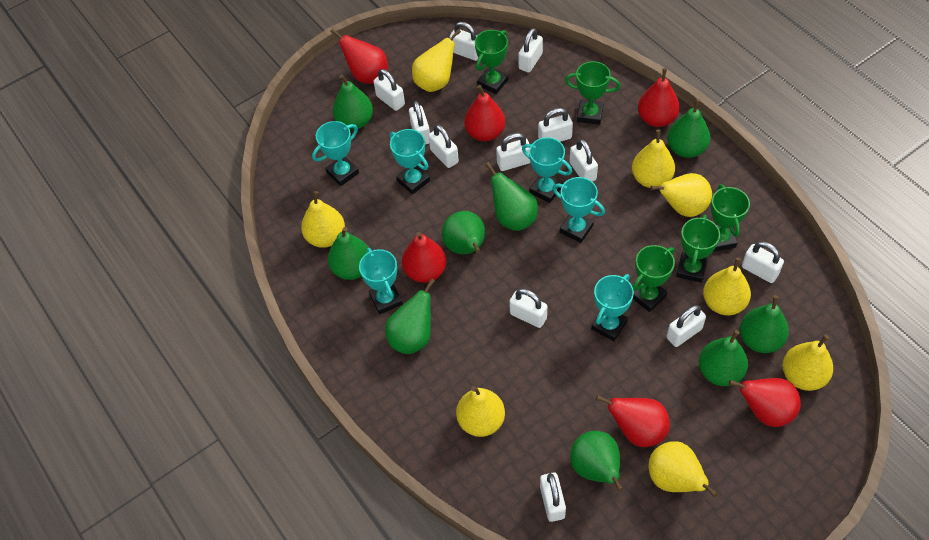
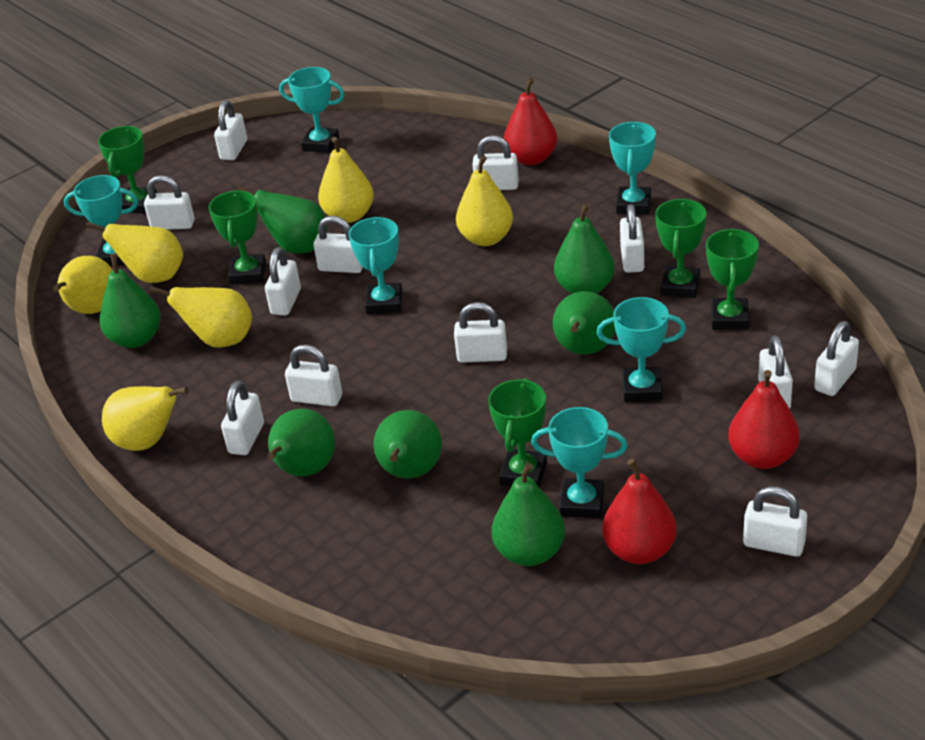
green pear: [328,227,369,280] [333,74,373,130] [385,278,435,354] [442,211,485,254] [485,162,538,231] [570,431,623,492] [667,99,711,158] [699,330,748,386] [740,295,789,353] = 9 -> [99,254,161,348] [237,185,327,253] [267,408,335,476] [373,410,442,478] [492,463,565,566] [553,291,615,355] [554,203,615,294] = 7
red pear: [330,28,388,84] [402,232,447,283] [464,85,505,141] [596,395,670,447] [638,68,680,127] [729,378,801,427] = 6 -> [504,78,557,165] [602,458,677,564] [728,370,800,469] = 3
yellow pear: [301,191,345,248] [412,29,461,92] [456,386,505,437] [632,130,675,188] [648,441,718,497] [650,173,712,217] [703,257,751,315] [783,334,833,391] = 8 -> [53,256,113,314] [86,222,183,283] [102,386,189,451] [149,286,252,348] [318,137,374,223] [456,155,513,246] = 6

